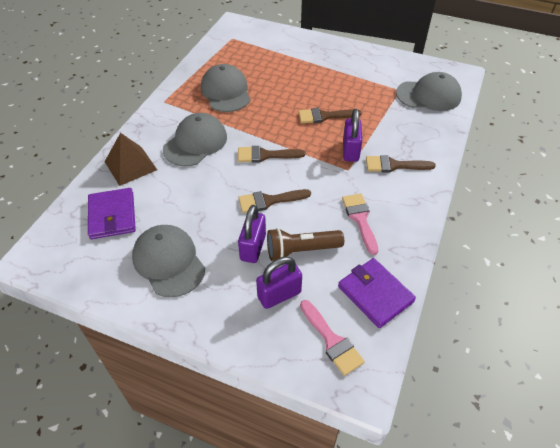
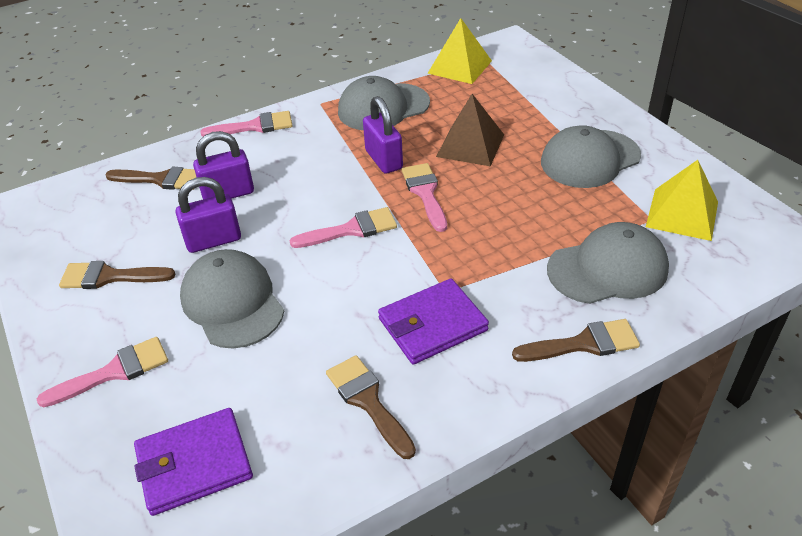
brown flashlight: [267,228,344,261] = 1 -> none = 0
pink brush: [300,300,365,376] [342,194,378,255] = 2 -> [37,337,168,407] [200,111,293,137] [289,207,397,248] [402,163,447,232] = 4
yellow pyramid: none = 0 -> [428,18,492,84] [646,160,718,241] = 2

